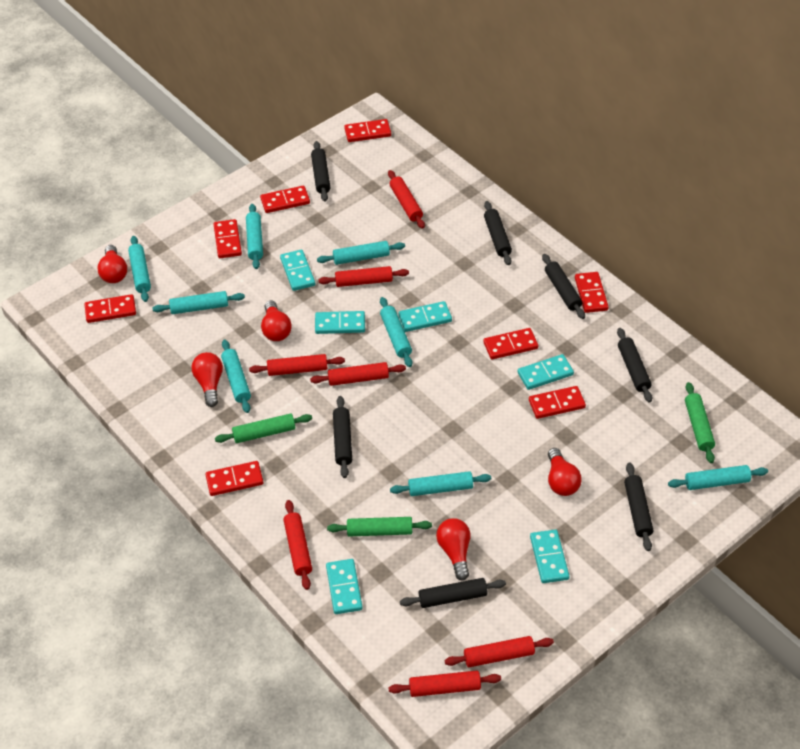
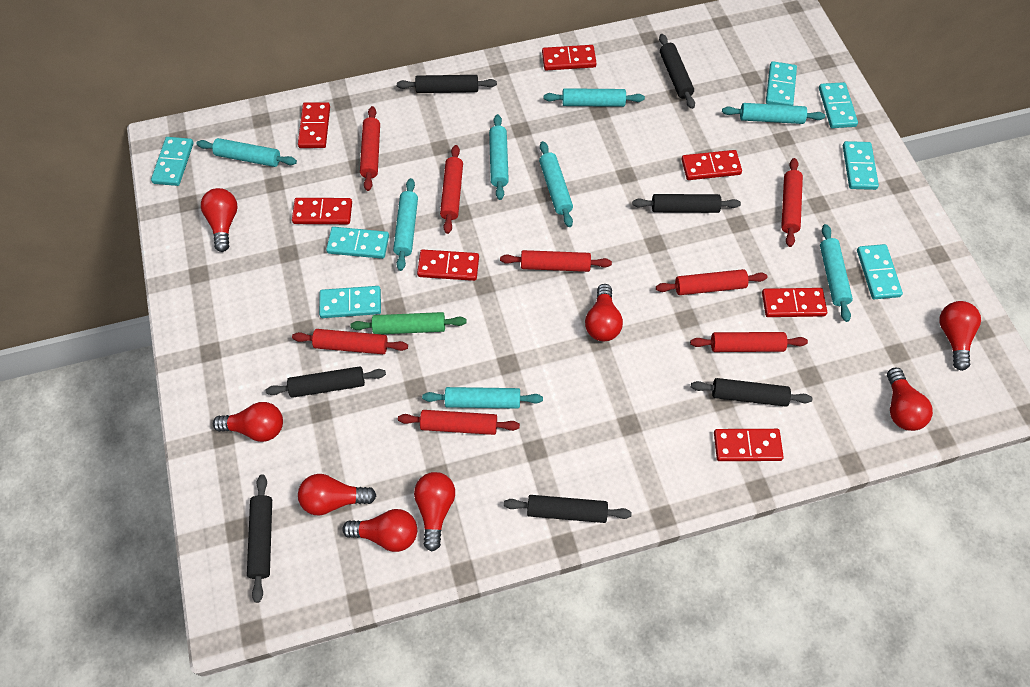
green rolling pin: [215,413,312,443] [327,517,432,537] [685,382,715,463] = 3 -> [350,312,467,334] = 1
red domino: [84,294,136,323] [205,461,263,496] [214,219,242,258] [260,186,310,213] [344,119,391,142] [483,328,538,360] [529,386,586,419] [575,272,609,313] = 8 -> [292,198,352,224] [298,102,330,148] [417,250,479,281] [542,45,596,70] [681,150,742,180] [714,429,784,461] [762,288,827,317] = 7
red light bulb: [97,245,127,283] [191,352,223,407] [261,300,292,341] [436,518,470,581] [548,448,582,496] = 5 -> [201,188,238,252] [213,402,283,442] [298,474,377,516] [342,509,417,552] [414,472,455,552] [585,284,623,341] [887,368,933,431] [939,301,981,371] = 8
red rolling pin: [249,354,345,376] [283,500,312,590] [310,362,406,386] [318,266,409,287] [388,170,425,229] [388,671,501,697] [445,636,554,667] = 7 -> [292,329,408,354] [360,106,380,191] [398,410,520,435] [440,145,463,234] [500,250,612,272] [656,269,767,295] [690,332,808,352] [781,158,803,247] = 8
turquoise domino: [280,250,315,291] [315,311,365,334] [326,559,363,614] [398,301,452,332] [517,354,574,390] [530,530,569,583] = 6 -> [151,137,193,186] [319,286,381,318] [326,227,389,259] [766,61,797,106] [819,82,858,128] [843,141,879,190] [857,244,903,299] = 7

